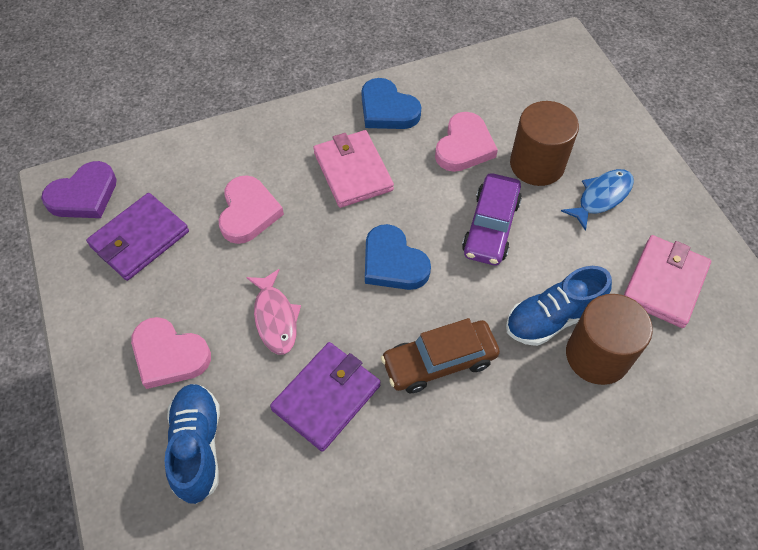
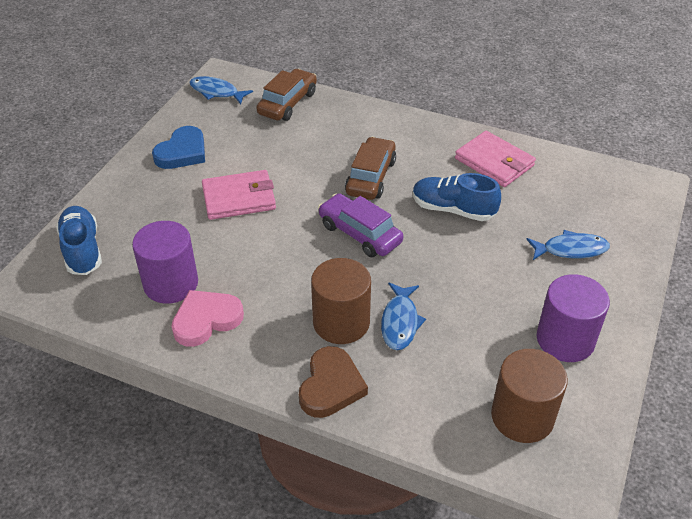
blue fish: [561,169,634,231] = 1 -> [189,76,253,104] [381,282,426,350] [526,230,610,260] = 3
blue heart: [361,78,421,129] [365,224,431,290] = 2 -> [152,126,205,169] = 1
brown car: [381,318,500,393] = 1 -> [256,69,317,121] [345,137,396,200] = 2
brown heart: none = 0 -> [299,346,368,418] = 1
pink fish: [246,269,301,355] = 1 -> none = 0
pink heart: [131,317,211,389] [219,175,284,244] [435,112,498,172] = 3 -> [171,290,244,347] = 1
purple cylinder: none = 0 -> [132,221,198,304] [537,274,610,362] = 2
purple heart: [41,161,117,218] = 1 -> none = 0
purple wallet: [86,193,189,281] [270,342,380,452] = 2 -> none = 0

